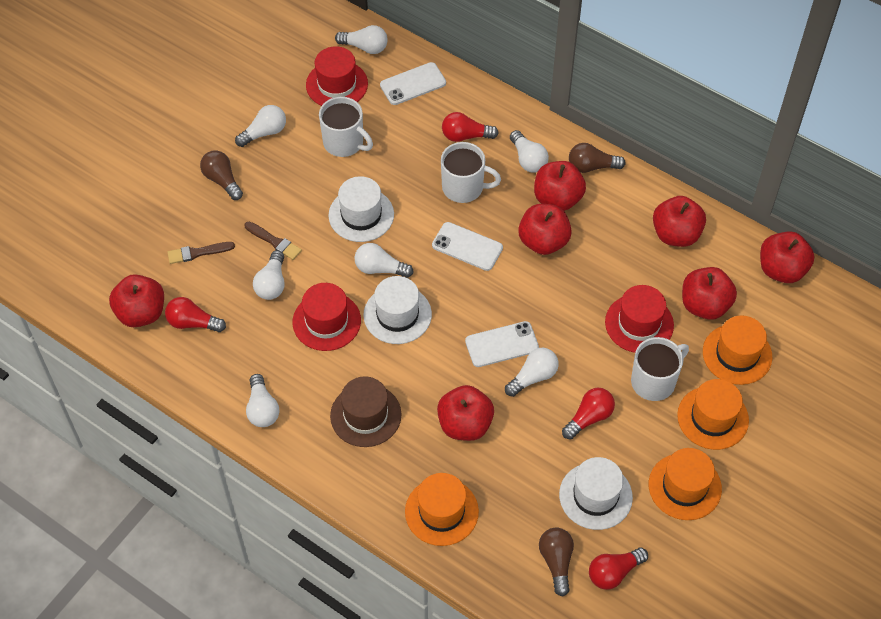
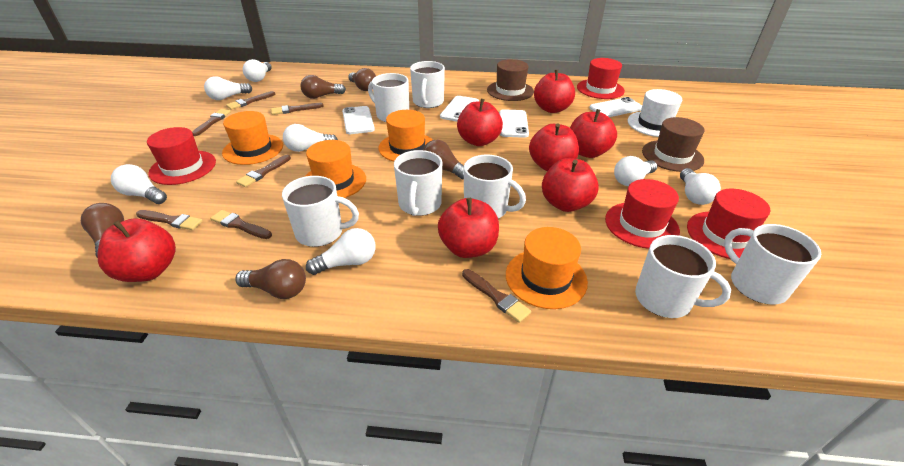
brown brush: [167,242,235,264] [245,222,302,260] = 2 -> [136,210,203,230] [192,109,231,136] [210,210,272,239] [226,91,275,110] [236,155,291,187] [271,103,324,115] [462,269,531,323] = 7
brown hat: [330,376,402,447] = 1 -> [487,59,534,101] [642,117,704,172] = 2
brown light bulb: [200,150,243,200] [539,528,574,597] [569,143,626,173] = 3 -> [81,203,124,258] [235,259,306,299] [300,75,346,99] [348,68,376,91] [423,140,464,179] = 5
red hat: [293,283,361,351] [306,46,368,106] [605,285,674,353] = 3 -> [147,127,216,185] [577,58,625,99] [605,179,680,249] [687,189,770,259] = 4
red light bulb: [165,297,226,332] [442,112,499,142] [562,388,615,439] [589,548,648,590] = 4 -> none = 0
white hat: [329,176,394,242] [363,276,432,344] [559,457,633,530] = 3 -> [627,89,682,137] = 1
white mug: [319,97,373,157] [441,142,501,203] [631,337,689,401] = 3 -> [282,176,359,247] [368,73,409,122] [394,150,442,216] [410,61,445,108] [464,155,526,218] [635,235,731,318] [724,224,821,304] = 7
white phone: [380,62,446,105] [432,222,503,271] [465,321,539,367] = 3 -> [342,106,375,134] [440,96,479,122] [499,109,529,138] [589,97,642,117] = 4

